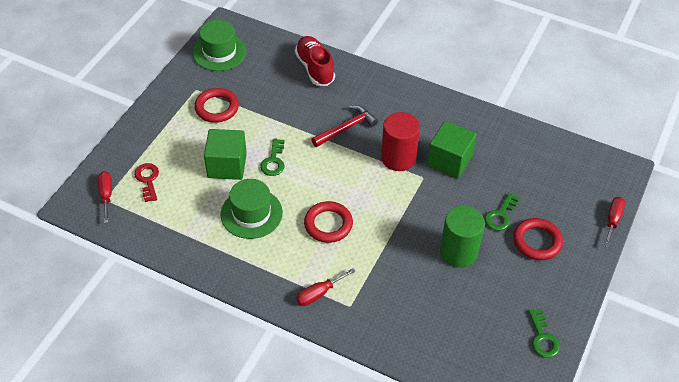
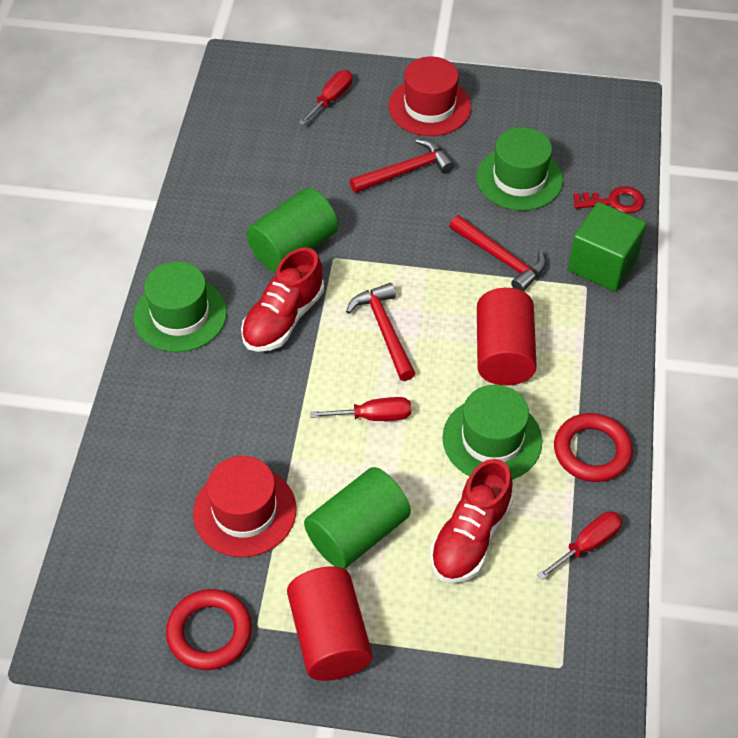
green cube: [204,129,247,180] [427,121,477,179] = 2 -> [568,202,647,291] = 1
green cylinder: [440,206,485,268] = 1 -> [246,188,338,273] [304,467,411,569] = 2
green hat: [192,20,247,71] [220,179,283,239] = 2 -> [133,261,227,352] [442,385,542,480] [476,127,563,211] = 3
green key: [260,139,285,176] [485,193,519,231] [528,309,560,358] = 3 -> none = 0
red cylinder: [381,112,420,171] = 1 -> [287,566,372,681] [477,288,537,385] = 2
red hammer: [311,105,378,147] = 1 -> [346,283,415,381] [350,139,454,193] [449,215,546,292] = 3
red hat: none = 0 -> [193,456,297,557] [389,57,471,136] = 2
red ring: [194,88,239,123] [304,201,353,243] [513,218,563,260] = 3 -> [166,589,252,670] [554,413,633,482] = 2
red shoe: [295,36,335,86] = 1 -> [241,247,324,352] [430,459,513,583] = 2

